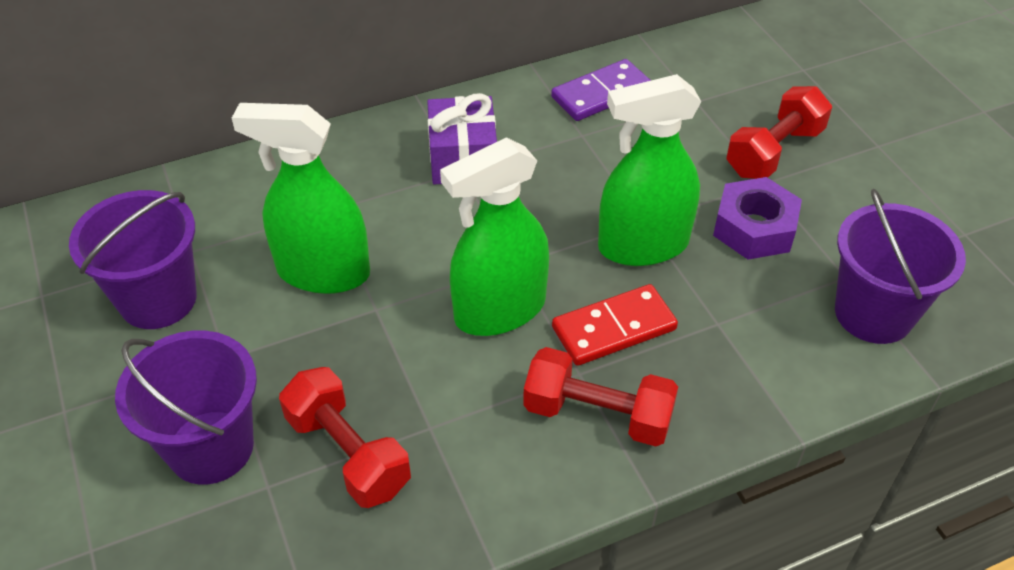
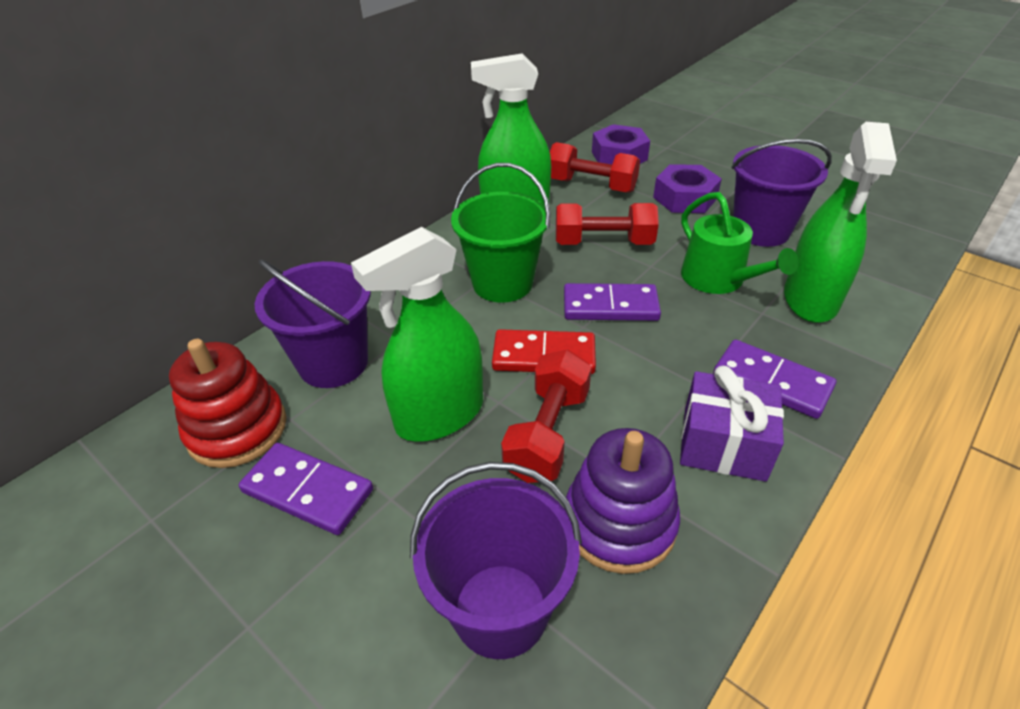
green bucket: none = 0 -> [451,163,550,303] = 1
green watering can: none = 0 -> [681,192,799,294] = 1
purple domino: [551,59,651,121] = 1 -> [239,443,373,535] [564,283,661,321] [713,340,836,419] = 3
purple nut: [713,177,802,260] = 1 -> [592,124,650,164] [653,164,722,213] = 2
purple stacking toy: none = 0 -> [564,428,680,574] = 1
red stacking toy: none = 0 -> [169,339,287,468] = 1

